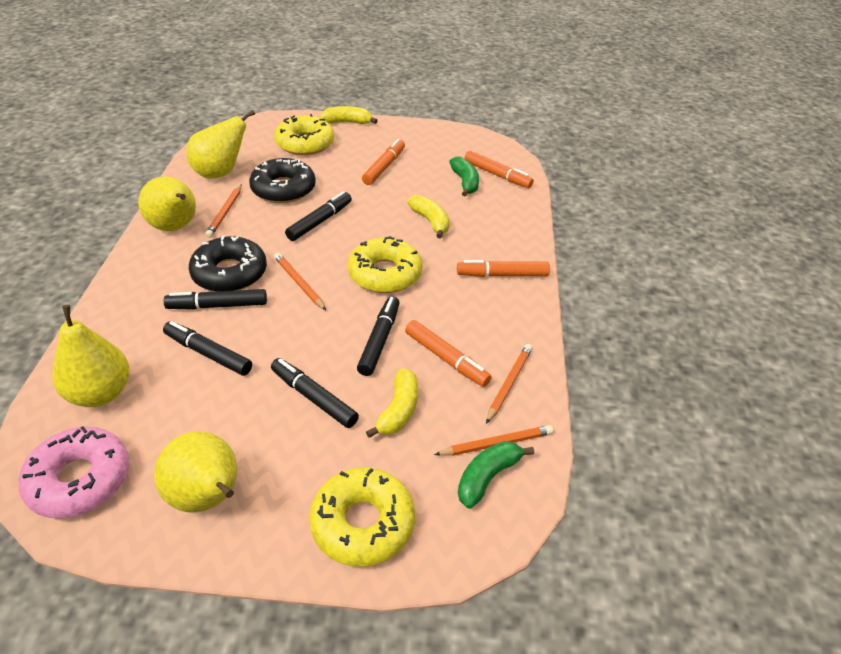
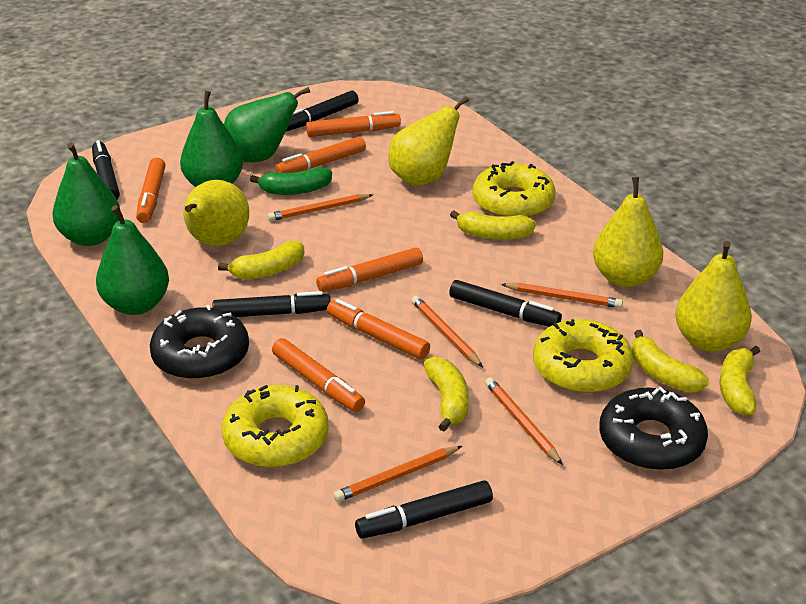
green banana: [449,156,479,196] [458,441,534,509] = 2 -> [250,167,332,195] = 1
green pear: none = 0 -> [53,143,120,246] [96,205,169,315] [180,91,243,187] [224,87,310,162] = 4
orange marker: [362,139,405,185] [405,320,492,387] [457,260,550,277] [464,151,534,188] = 4 -> [136,158,166,223] [272,338,365,412] [275,136,366,173] [306,111,401,137] [316,247,423,292] [327,299,430,360] = 6
orange pencil: [205,184,242,238] [274,253,326,310] [434,425,553,456] [486,344,532,424] = 4 -> [268,194,372,221] [333,446,462,502] [411,296,483,367] [485,377,563,465] [501,283,623,308] = 5
pink donut: [18,426,129,518] = 1 -> none = 0
yellow banana: [320,106,378,124] [366,368,418,438] [407,195,450,239] = 3 -> [218,241,305,280] [424,357,469,432] [450,210,536,240] [631,330,709,392] [720,346,760,415] = 5

